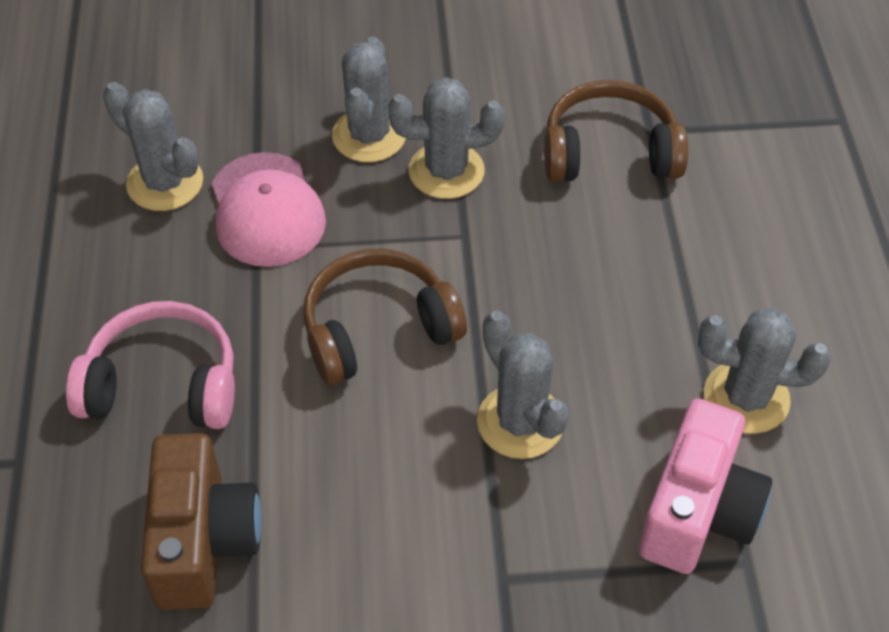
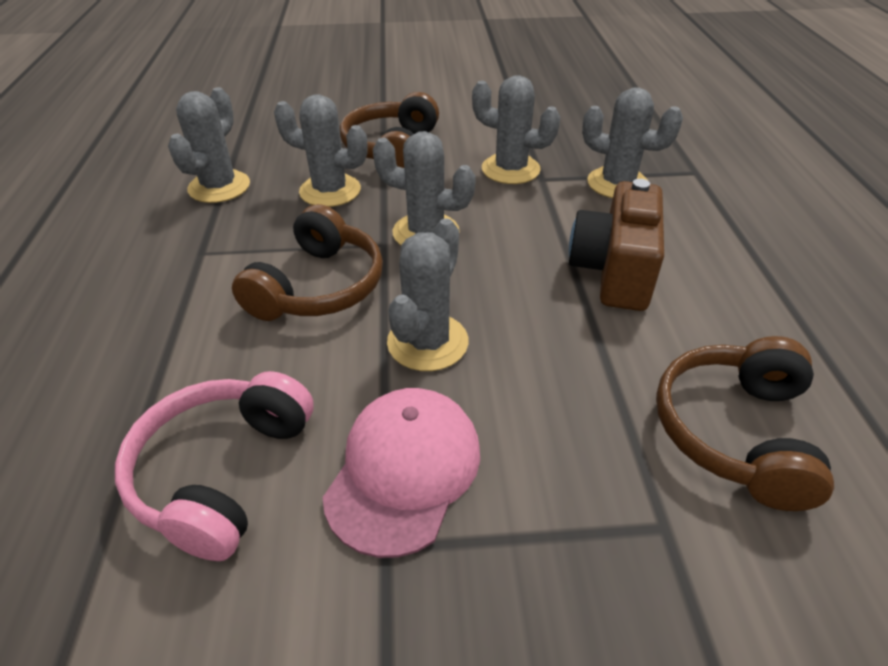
brown headphones: [303,249,467,385] [544,80,688,182] = 2 -> [232,204,383,321] [340,92,439,168] [656,336,834,511] = 3
grey cactus: [103,82,203,211] [332,37,406,162] [388,77,505,199] [477,311,569,459] [698,308,831,434] = 5 -> [168,87,250,203] [274,94,368,207] [373,131,476,245] [387,218,469,371] [472,75,561,184] [582,87,683,198] = 6
pink camera: [639,399,772,574] = 1 -> none = 0

